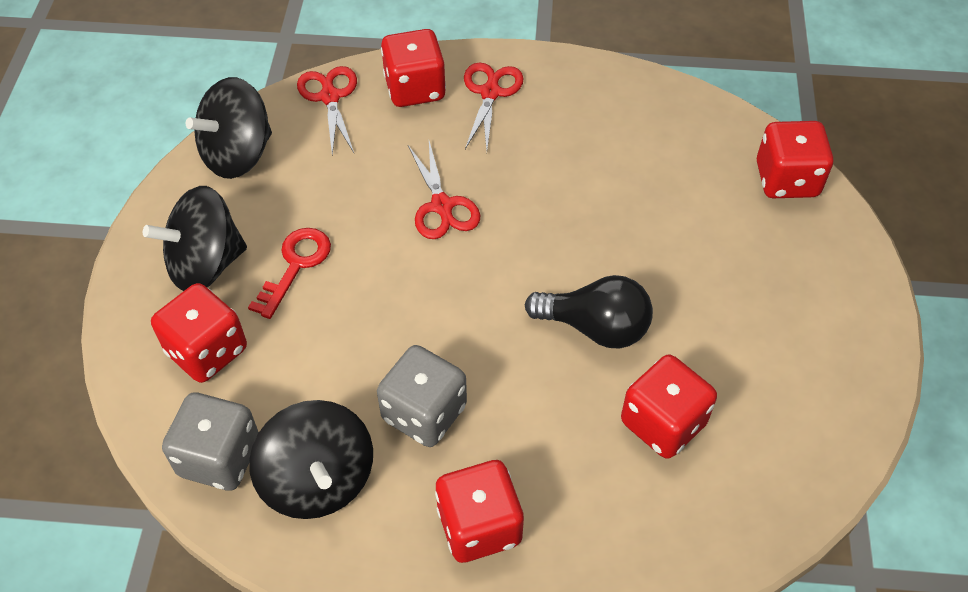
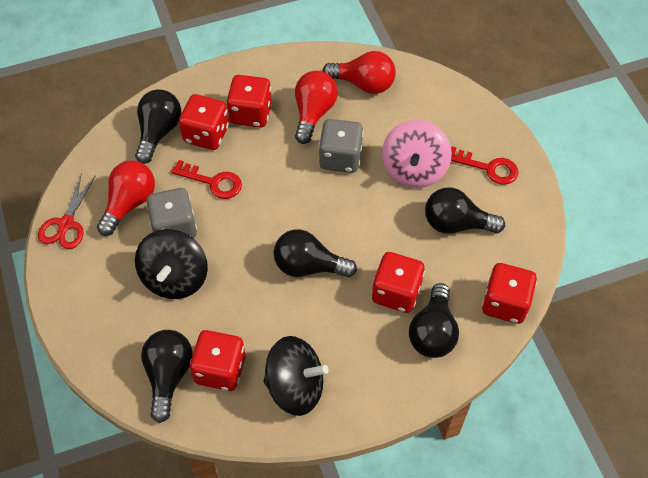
black light bulb: [525,275,653,349] = 1 -> [135,89,181,164] [141,330,193,423] [274,229,357,277] [409,283,459,358] [425,187,505,234] = 5
black spinning top: [143,186,247,291] [186,77,272,179] [249,400,373,519] = 3 -> [135,229,208,299] [263,336,329,416] = 2
pink spinning top: none = 0 -> [382,120,452,188] = 1
red key: [248,228,331,319] = 1 -> [171,160,242,199] [451,146,518,185] = 2
red light bulb: none = 0 -> [97,160,155,236] [295,71,338,144] [323,51,396,94] = 3
red scissors: [297,66,357,155] [408,141,480,239] [464,63,524,150] = 3 -> [38,173,96,249] = 1

